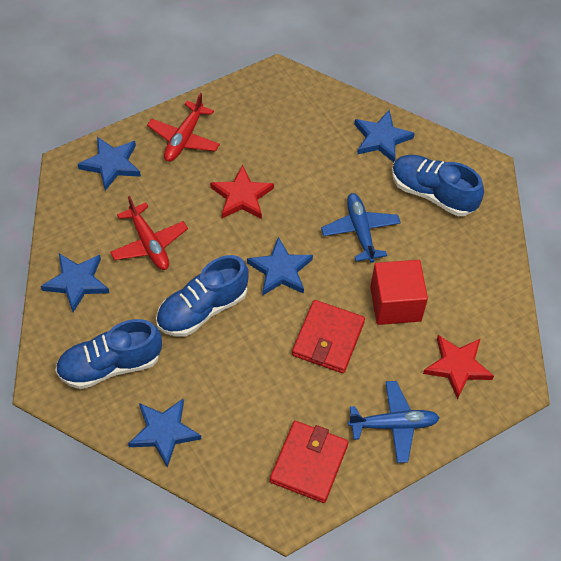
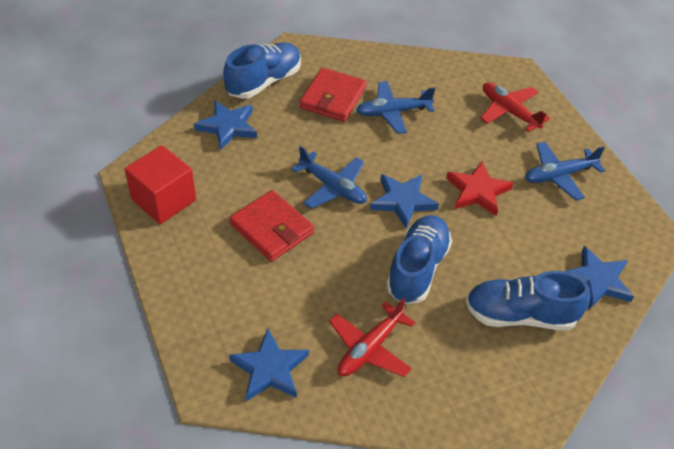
blue plane: [321,193,401,263] [348,381,440,463] = 2 -> [291,146,367,209] [356,81,435,134] [525,142,605,201] = 3
blue star: [41,253,109,312] [78,137,141,191] [128,399,201,468] [247,237,313,296] [354,110,415,163] = 5 -> [194,101,257,150] [229,329,309,401] [370,174,439,228] [562,246,634,310] = 4
red star: [210,165,274,219] [423,335,494,400] = 2 -> [446,161,514,216] = 1

